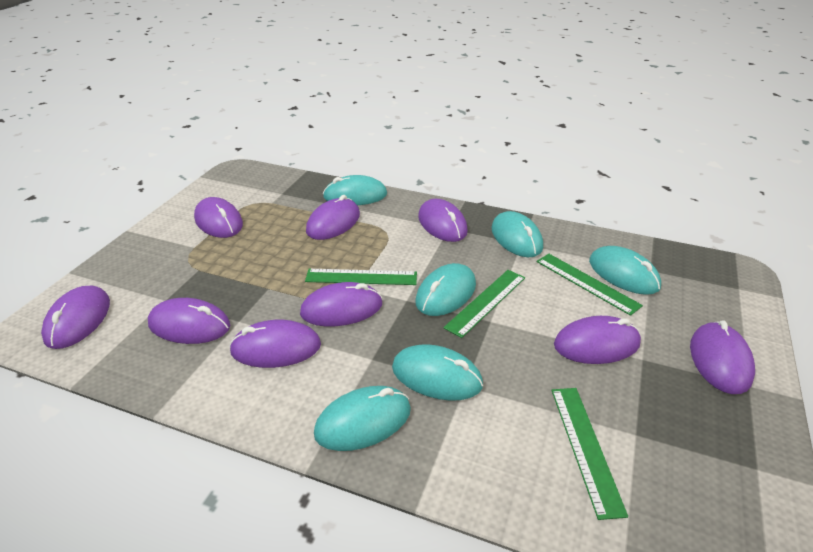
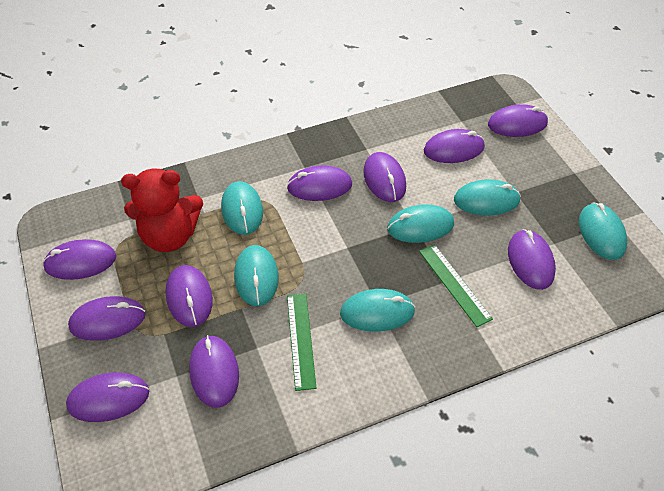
green ruler: [305,269,417,285] [443,270,525,338] [537,254,643,316] [551,388,628,520] = 4 -> [287,293,316,391] [419,244,493,327] = 2
purple mouse: [41,286,110,349] [148,298,230,344] [194,197,243,238] [229,320,321,368] [300,282,382,326] [306,195,360,240] [418,199,468,242] [554,316,641,364] [690,320,755,394] = 9 -> [42,239,116,280] [66,372,149,422] [68,296,146,341] [165,265,213,327] [189,335,239,408] [287,165,352,201] [363,152,406,202] [424,129,485,163] [488,104,548,137] [508,229,556,290] = 10
red teddy bear: none = 0 -> [121,169,203,252] = 1

